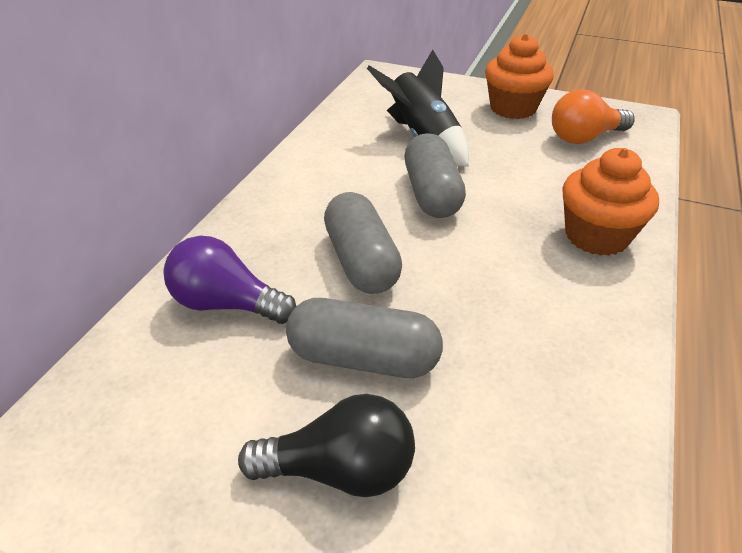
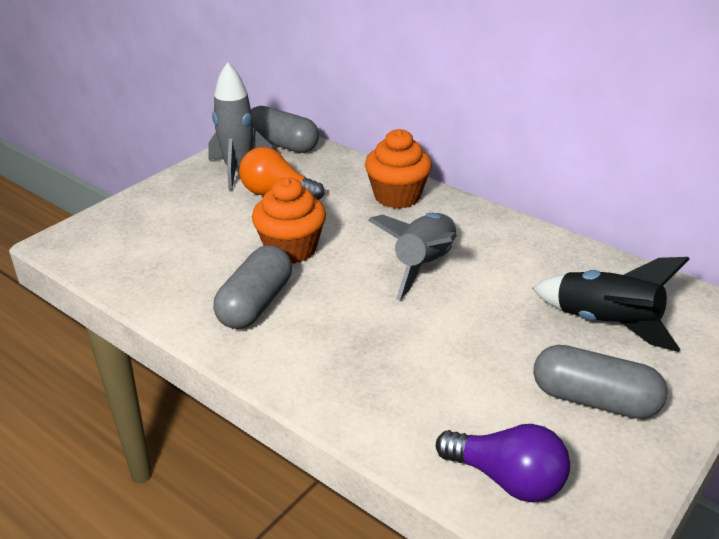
black light bulb: [238,394,415,497] = 1 -> none = 0
grey rocket: none = 0 -> [208,62,273,190] [368,213,457,300] = 2

